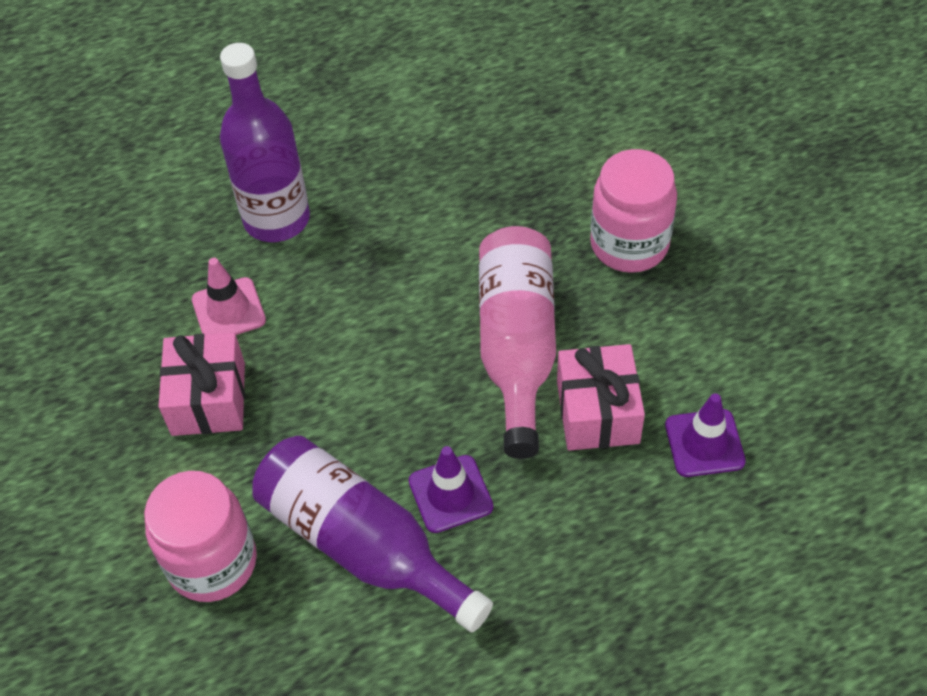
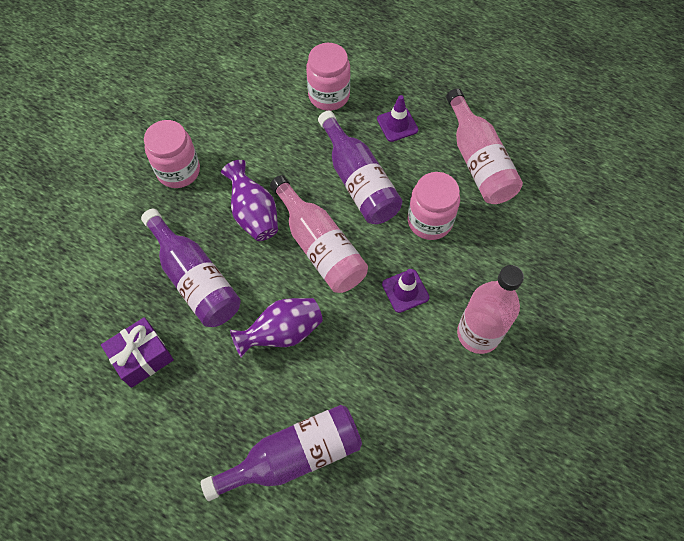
pink bottle: [479,226,556,459] = 1 -> [270,175,368,293] [446,88,523,204] [457,265,524,354] = 3
pink gift: [158,332,245,436] [557,344,645,451] = 2 -> none = 0
pink jar: [144,471,257,602] [590,149,677,273] = 2 -> [144,120,200,188] [306,43,350,111] [408,172,460,240] = 3
pink traffic cone: [192,258,266,335] = 1 -> none = 0
purple bottle: [220,43,310,242] [252,436,493,632] = 2 -> [141,209,241,327] [201,405,362,501] [318,111,402,224] = 3
purple gift: none = 0 -> [101,317,174,388] = 1
purple vase: none = 0 -> [221,160,278,241] [230,298,323,358] = 2

